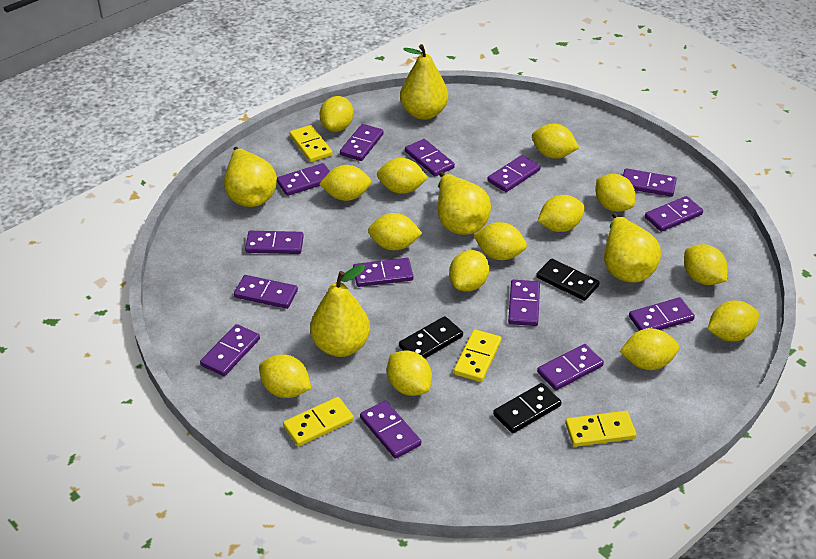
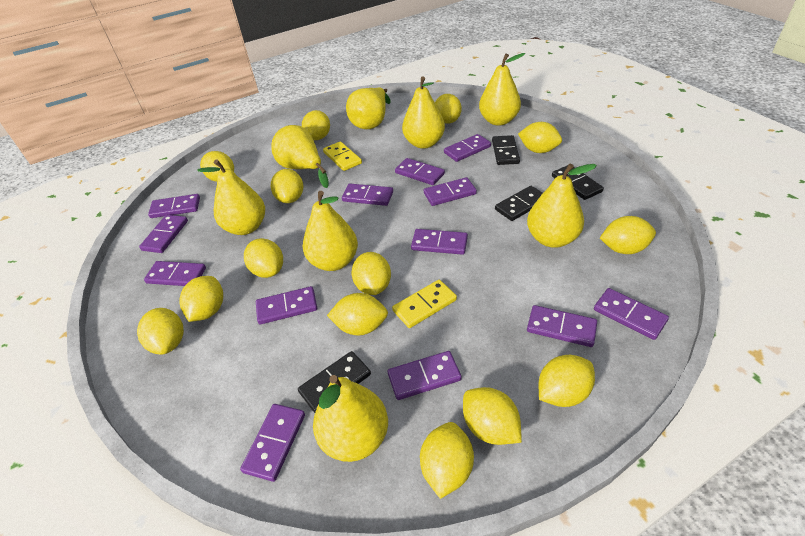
black domino: [399,316,463,358] [493,383,562,433] [536,259,600,301] = 3 -> [298,351,371,413] [492,135,520,165] [495,186,543,221] [552,165,604,200] = 4
purple domino: [200,324,260,376] [234,275,298,309] [245,231,304,254] [277,163,330,196] [340,124,384,161] [353,258,413,287] [360,400,421,459] [405,139,455,176] [488,155,540,192] [508,280,540,326] [537,344,604,390] [623,168,677,197] [629,297,695,331] [645,196,703,232] = 14 -> [139,215,188,253] [144,261,206,286] [148,194,200,218] [240,404,305,482] [256,286,317,324] [342,184,393,206] [388,351,462,400] [395,158,445,185] [411,229,468,255] [424,177,477,206] [444,134,491,162] [527,305,597,347] [594,288,669,340] = 13
yellow domino: [283,397,354,447] [290,125,332,162] [454,329,501,382] [565,411,636,447] = 4 -> [323,141,362,171] [392,280,457,328] = 2
yellow pear: [224,147,277,207] [310,264,370,357] [400,44,448,120] [438,172,491,235] [604,213,661,283] = 5 -> [197,159,265,235] [271,125,329,188] [303,191,358,271] [313,375,388,462] [346,88,391,129] [402,77,445,149] [479,53,525,126] [527,163,597,248] = 8

